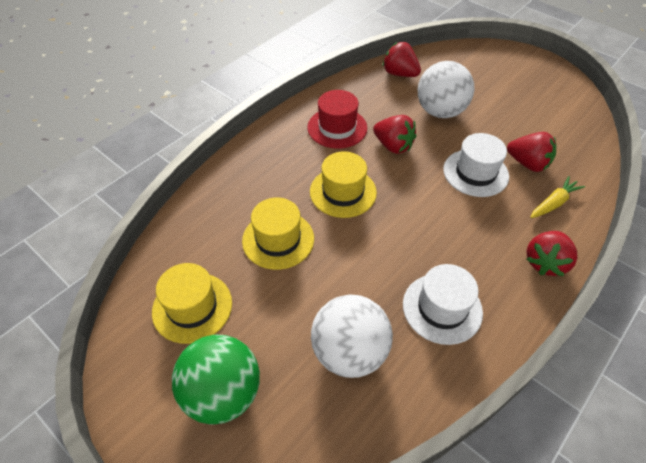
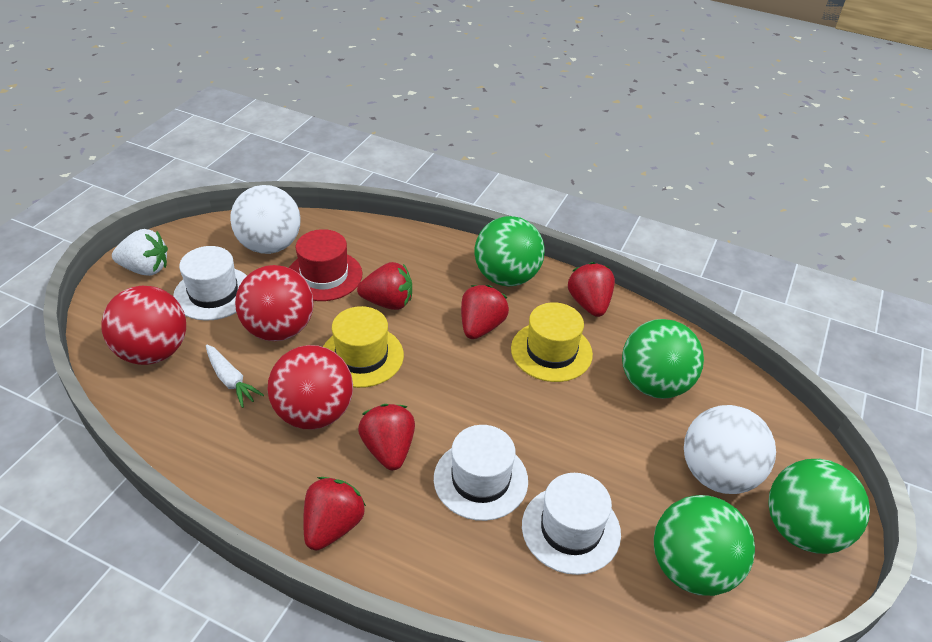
green ball: [172,335,260,425] = 1 -> [474,216,544,287] [622,319,704,399] [654,495,755,596] [768,459,870,554] = 4
red ball: none = 0 -> [101,286,186,365] [235,265,314,341] [268,345,353,429] = 3
red strawberry: [373,115,416,154] [383,42,421,77] [507,132,556,172] [526,231,577,276] = 4 -> [303,477,366,551] [357,262,412,310] [358,404,415,470] [461,285,509,339] [568,262,615,317] = 5
white carrot: none = 0 -> [206,345,264,408] = 1
white hat: [403,264,483,345] [443,133,509,197] = 2 -> [173,246,247,321] [434,425,528,521] [522,473,621,575] = 3
white strawberry: none = 0 -> [112,229,168,276] = 1
yellow carrot: [531,176,585,218] = 1 -> none = 0
yellow hat: [152,263,232,344] [242,197,314,270] [310,151,377,218] = 3 -> [323,306,404,388] [511,302,593,382] = 2

